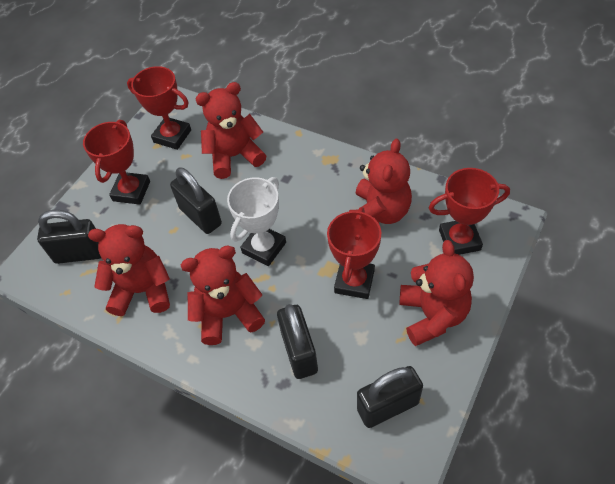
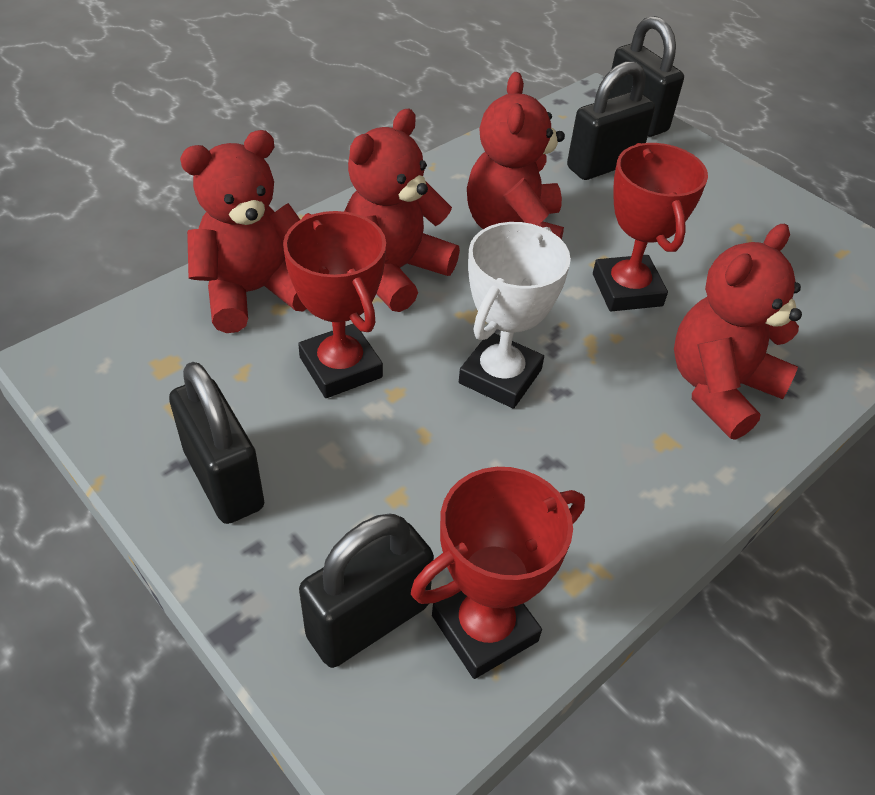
red teddy bear: [88,224,170,316] [181,246,265,345] [196,82,266,179] [349,139,412,224] [400,240,474,346] = 5 -> [180,130,307,333] [344,109,460,312] [467,72,565,240] [674,224,802,440] = 4
red trophy: [83,120,150,205] [127,66,191,150] [327,207,381,299] [429,168,510,255] = 4 -> [283,211,386,398] [411,467,585,679] [593,143,708,311] = 3

